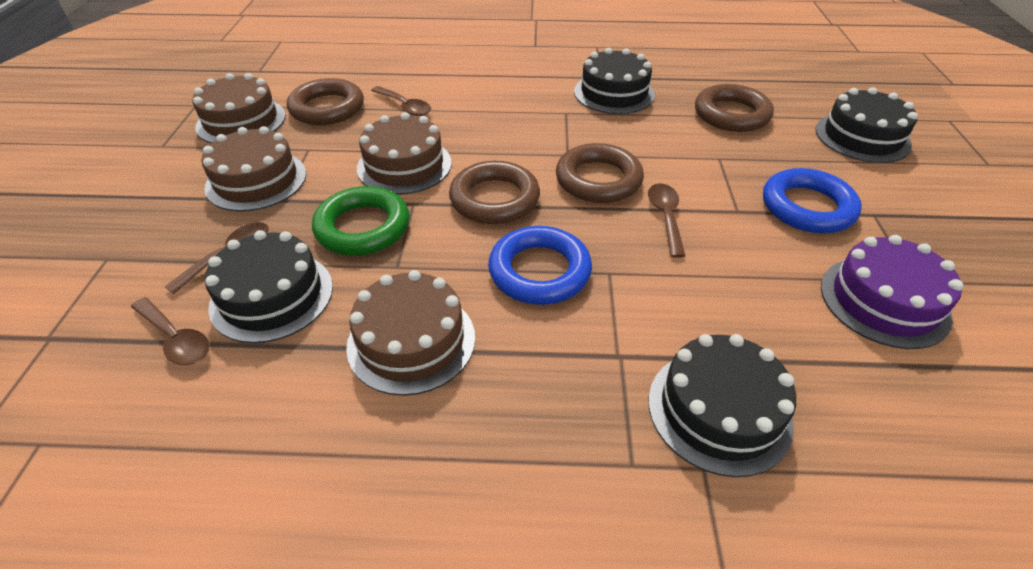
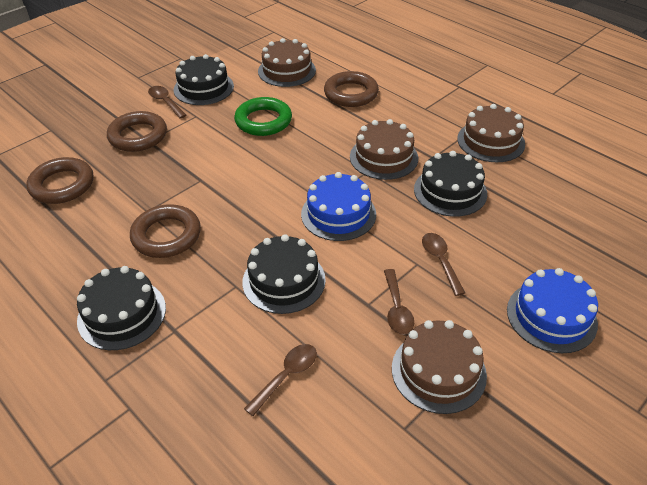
blue cake: none = 0 -> [301,172,376,241] [507,268,598,353] = 2
blue ring: [488,226,592,305] [763,168,862,233] = 2 -> none = 0
purple cake: [821,235,964,349] = 1 -> none = 0

